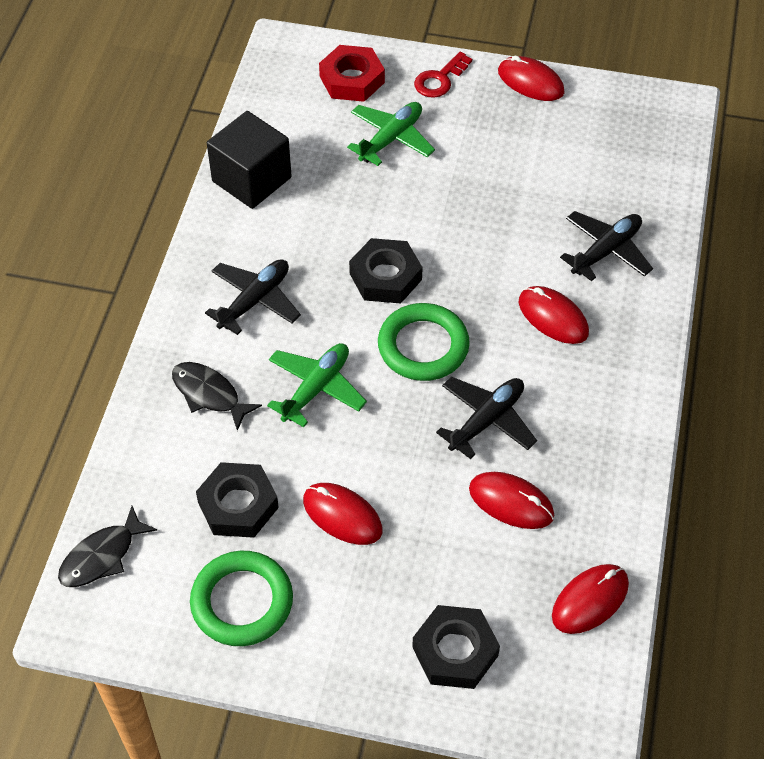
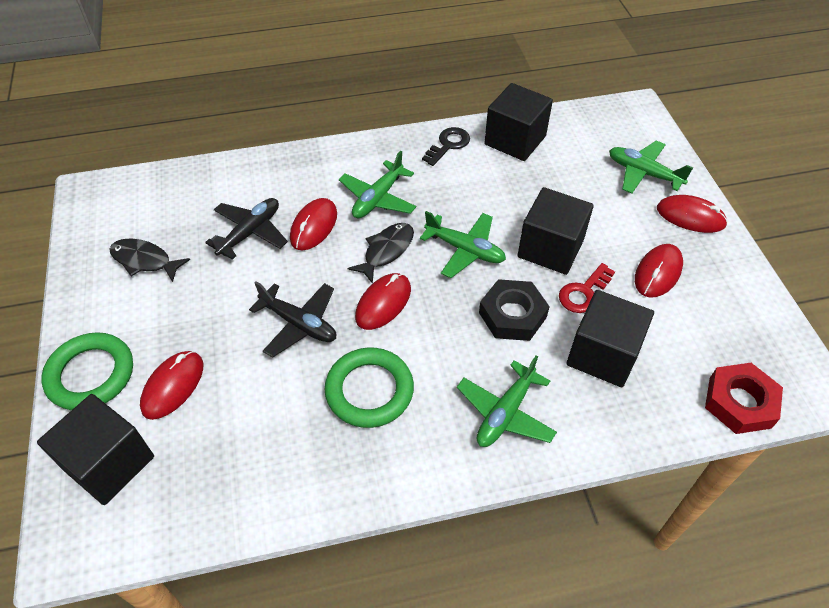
black cube: [207,111,292,209] = 1 -> [37,394,154,505] [484,83,553,161] [518,187,594,275] [566,290,654,387] = 4
black key: none = 0 -> [422,127,470,166] = 1
black nut: [196,462,279,538] [349,238,423,304] [412,605,500,689] = 3 -> [479,279,550,341] = 1
black plane: [205,259,301,335] [436,377,537,459] [560,211,653,281] = 3 -> [205,198,288,260] [249,281,336,358] = 2
green plane: [267,343,367,427] [347,102,435,166] = 2 -> [339,151,416,218] [420,211,506,278] [457,355,557,447] [609,141,693,194] = 4

